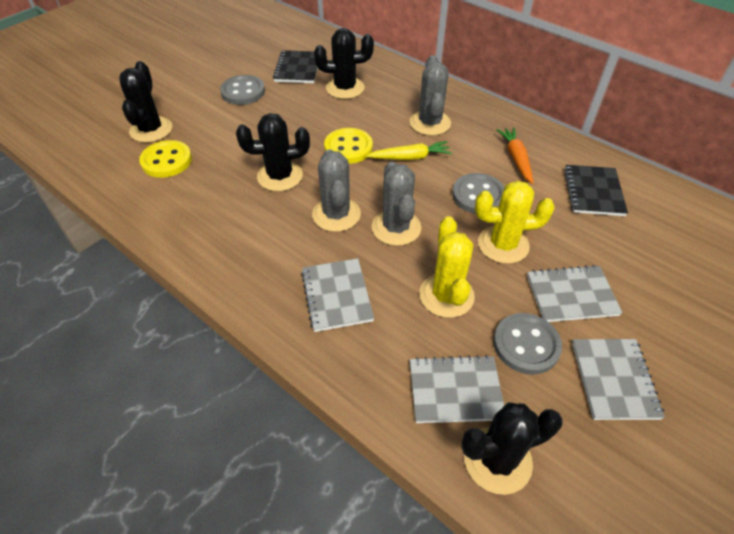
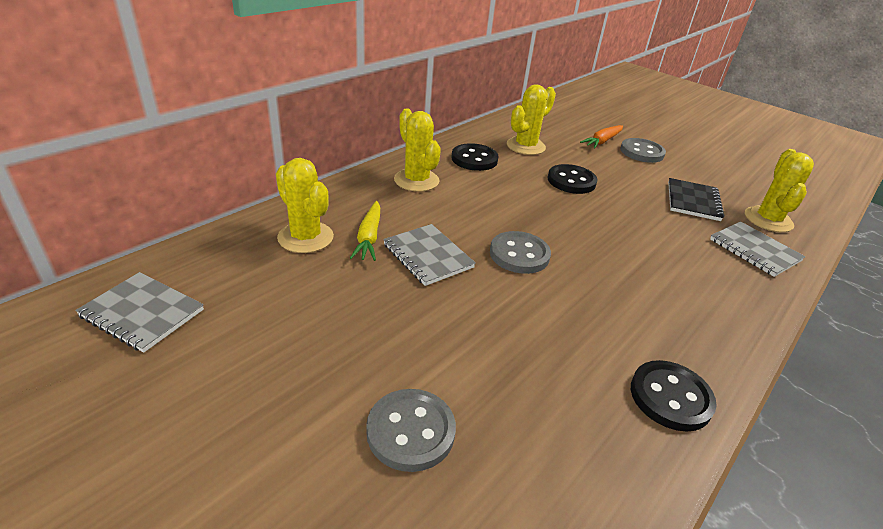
black button: none = 0 -> [451,143,499,171] [548,164,597,194] [631,360,717,432] = 3
black cactus: [119,61,172,143] [236,113,310,191] [314,28,374,99] [461,402,563,495] = 4 -> none = 0
black notebook: [273,50,318,83] [564,165,628,216] = 2 -> [668,178,724,221] = 1
grey cactus: [312,149,361,232] [372,162,421,246] [410,55,451,136] = 3 -> none = 0
grey notebook: [301,258,374,332] [410,355,504,423] [527,265,623,322] [572,339,665,420] = 4 -> [75,272,204,353] [383,224,476,286] [710,221,805,277] = 3
yellow button: [139,140,192,178] [324,128,373,164] = 2 -> none = 0
yellow cactus: [419,216,475,318] [475,180,555,264] = 2 -> [276,158,334,253] [394,108,441,192] [507,84,556,155] [745,149,814,232] = 4

